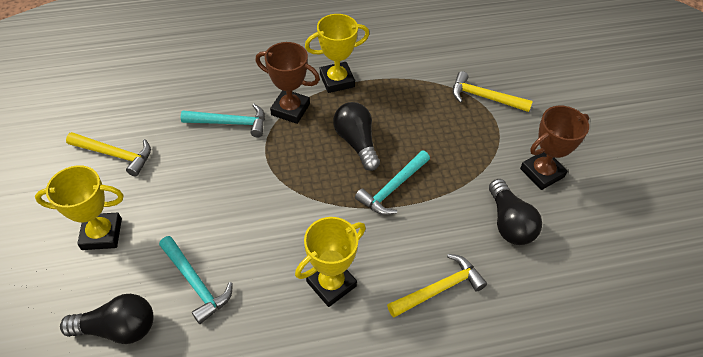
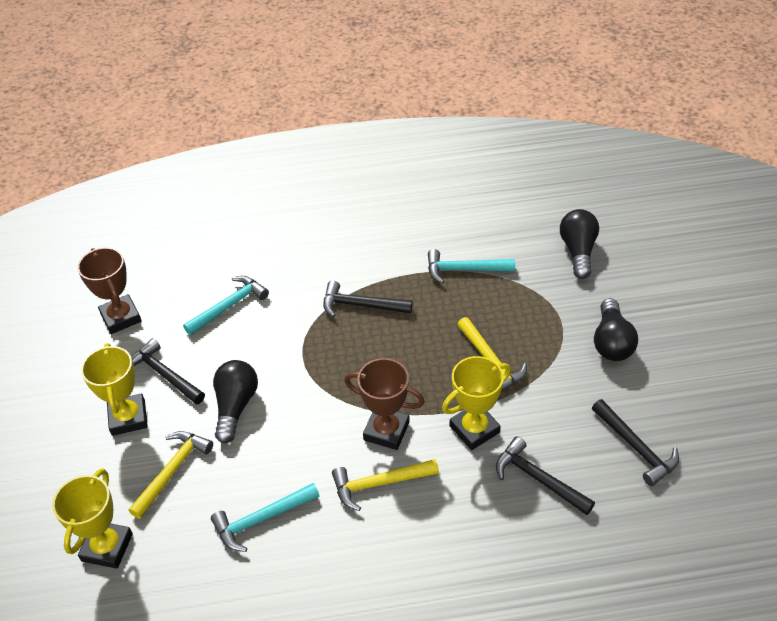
black hammer: none = 0 -> [131,338,205,405] [323,280,413,317] [496,436,595,515] [592,399,679,486] = 4

